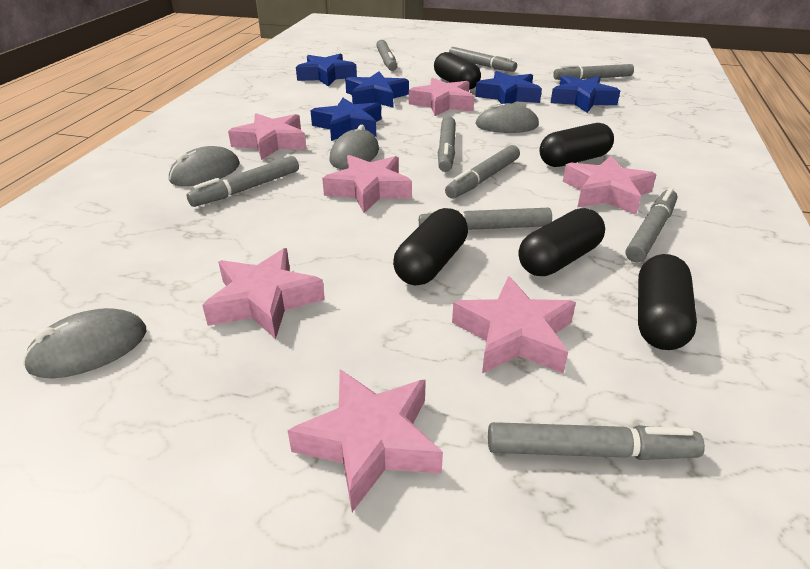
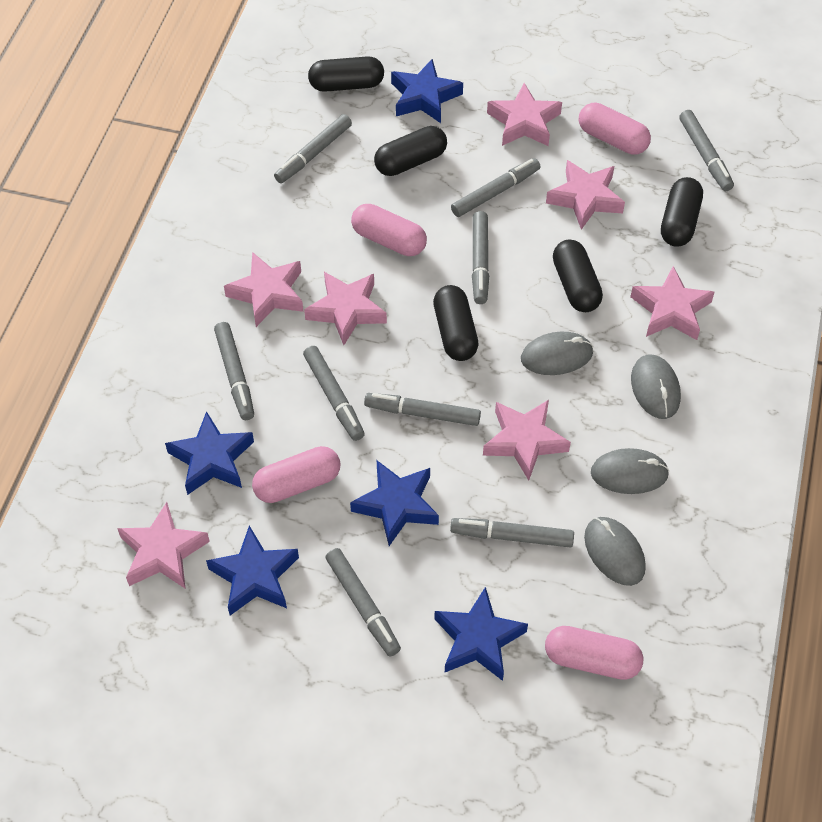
pink capsule: none = 0 -> [252,446,341,503] [351,204,427,256] [545,626,644,680] [579,103,651,155] = 4

